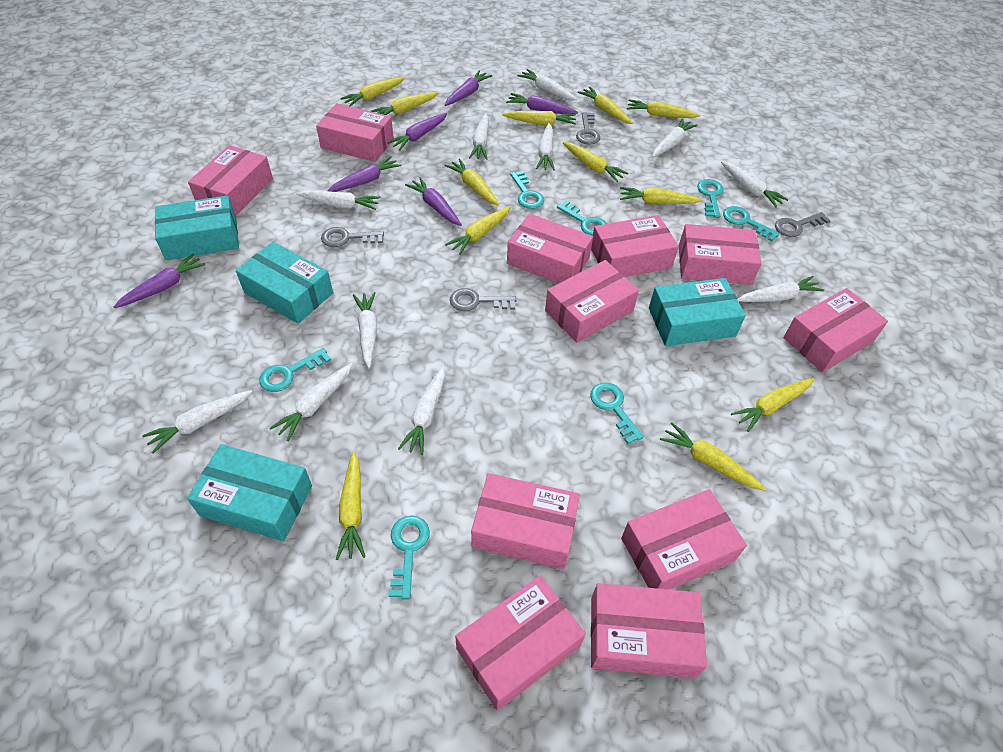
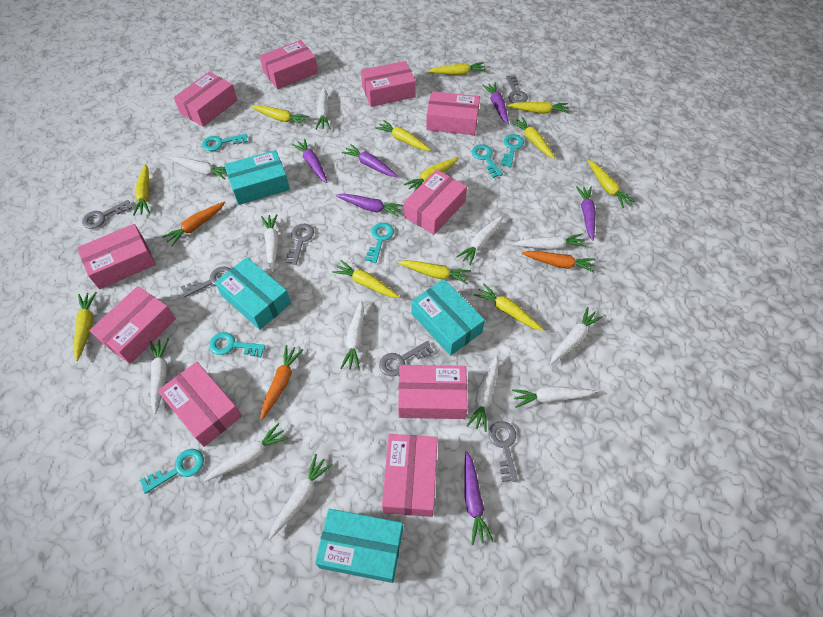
grey key: [321,227,384,247] [450,288,516,311] [576,112,600,145] [775,212,831,237] = 4 -> [82,200,132,229] [181,266,231,297] [285,224,314,265] [379,341,434,377] [488,421,518,482] [506,75,528,103] = 6
orange carrot: none = 0 -> [162,202,225,246] [260,345,303,420] [522,251,596,273] = 3
pink box: [188,145,273,216] [316,103,394,162] [455,575,586,711] [471,473,580,569] [507,214,593,283] [545,260,639,343] [591,215,679,277] [591,583,707,678] [621,489,747,590] [679,224,762,285] [783,288,888,372] = 11 -> [77,224,156,289] [89,286,176,364] [158,362,242,447] [174,72,237,127] [260,40,318,89] [361,61,416,107] [382,434,438,517] [398,365,468,419] [404,170,467,235] [426,91,480,135] = 10
turquoise key: [259,348,331,392] [388,515,430,599] [510,171,544,209] [557,200,607,236] [590,383,644,444] [697,179,724,218] [723,206,780,242] = 7 -> [140,449,204,494] [202,134,248,151] [209,332,266,358] [365,222,394,263] [472,144,503,178] [500,134,524,167] = 6
white carrot: [142,390,252,454] [269,363,353,441] [296,191,380,210] [353,292,377,368] [398,366,445,455] [469,113,489,160] [517,69,577,100] [536,123,555,170] [652,118,698,157] [721,161,789,207] [737,276,824,302] = 11 -> [150,338,169,414] [170,157,227,180] [204,423,288,482] [261,214,279,272] [269,454,333,540] [316,87,330,129] [340,300,364,370] [456,215,503,265] [467,355,499,432] [512,386,596,408] [513,234,586,250] [550,307,603,364] = 12

